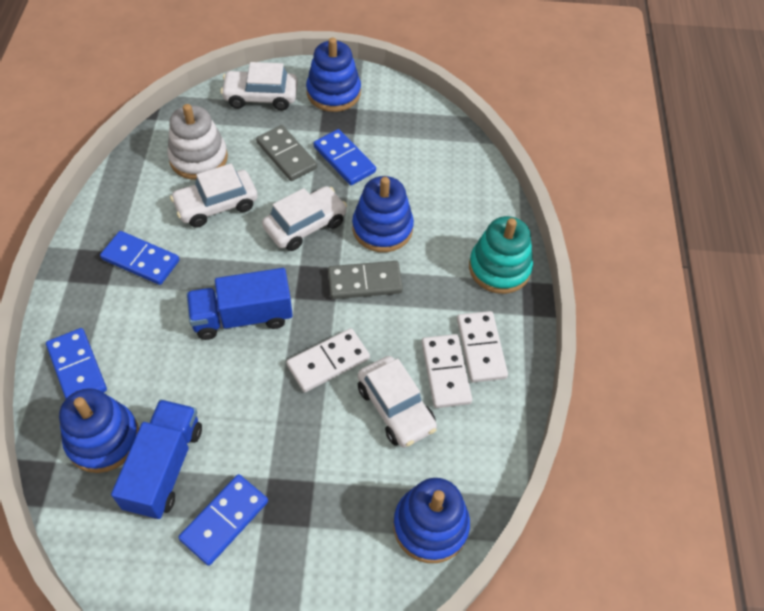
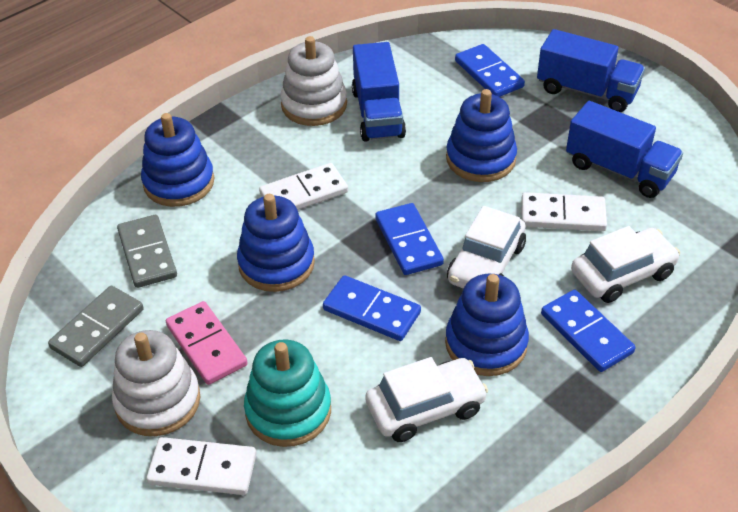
blue truck: [111,399,202,519] [187,268,293,340] = 2 -> [352,42,406,142] [537,29,645,112] [566,101,683,198] = 3
pink domino: none = 0 -> [166,301,247,385] = 1
white car: [170,164,258,228] [220,62,298,110] [262,186,347,251] [358,356,437,448] = 4 -> [365,357,488,442] [447,206,526,289] [571,226,680,303] = 3
white stacking toy: [167,104,228,180] = 1 -> [112,330,200,436] [280,36,347,126] = 2

